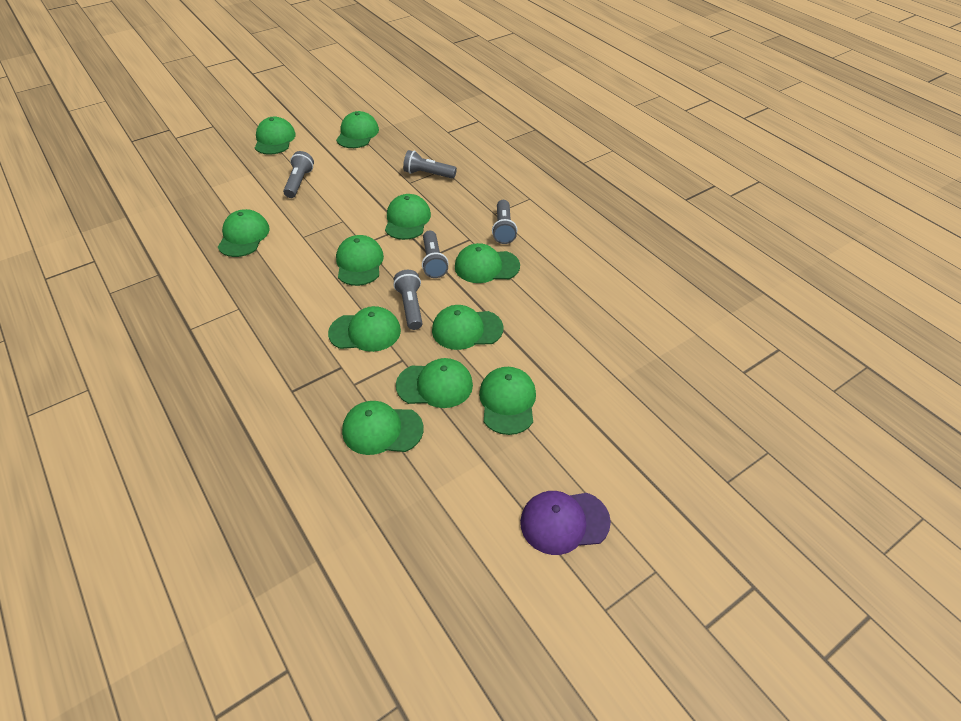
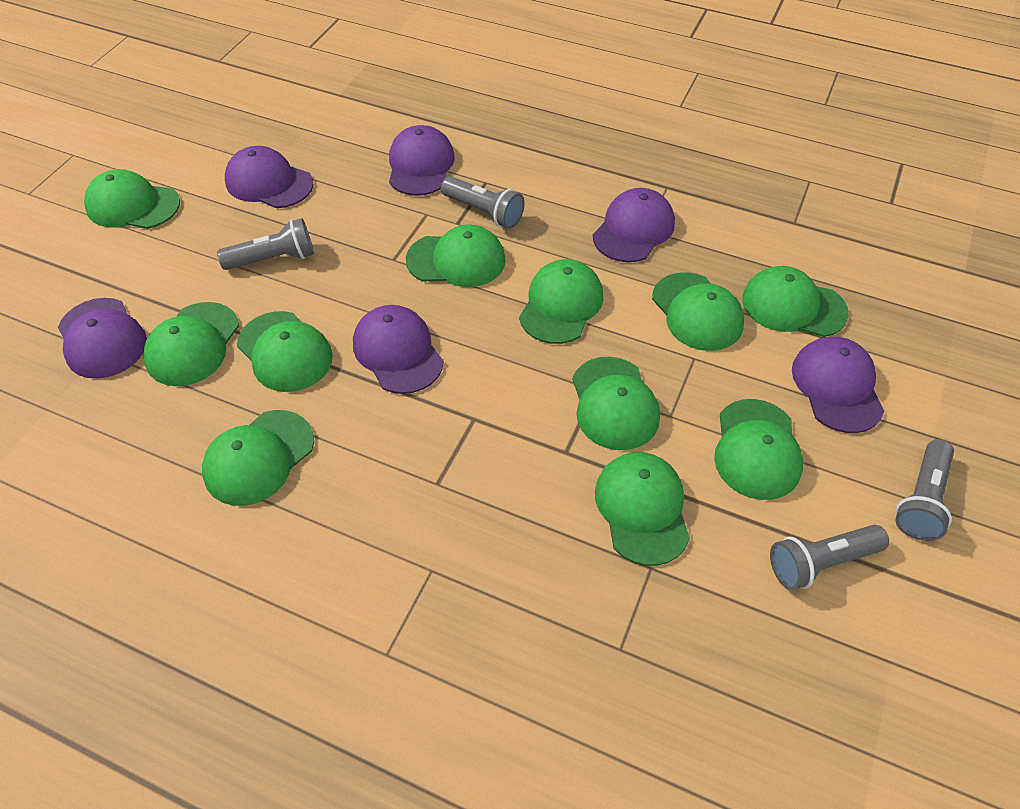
grey flashlight: [283,151,314,198] [393,270,422,330] [403,150,457,179] [422,231,449,278] [492,200,517,244] = 5 -> [217,218,314,270] [441,176,525,229] [770,525,889,590] [896,439,954,541] = 4
purple cap: [520,491,611,555] = 1 -> [58,298,147,379] [225,146,313,208] [353,305,444,394] [389,125,455,196] [593,188,675,262] [792,337,884,433] = 6

